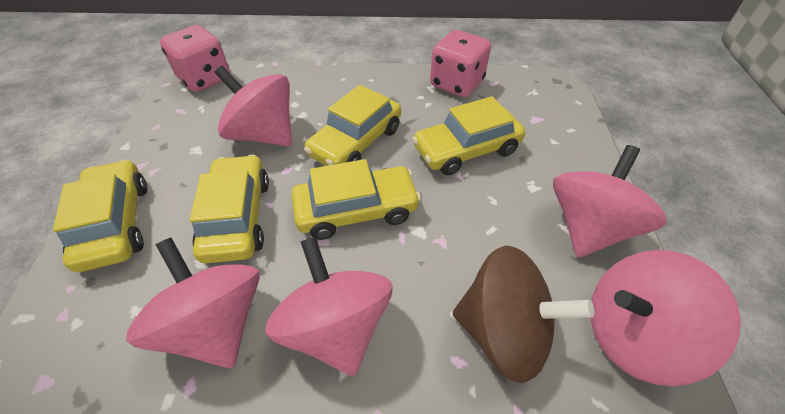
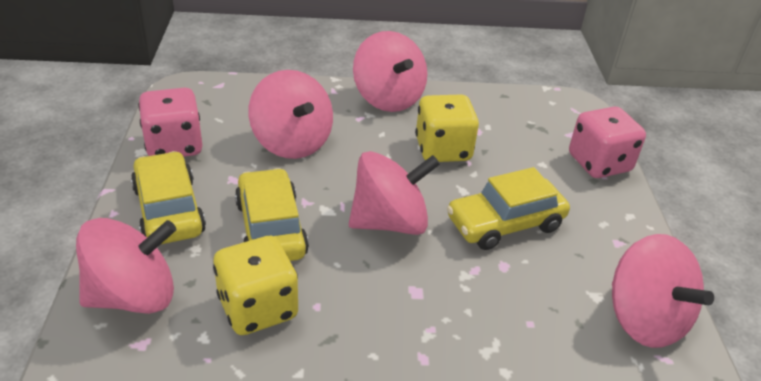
brown spinning top: [453,245,594,383] = 1 -> none = 0
yellow car: [53,159,147,272] [190,155,269,263] [291,159,421,240] [304,85,401,166] [412,96,525,175] = 5 -> [131,151,206,245] [235,168,309,261] [447,167,570,250] = 3
yellow dice: none = 0 -> [213,236,298,335] [415,94,479,162] = 2

